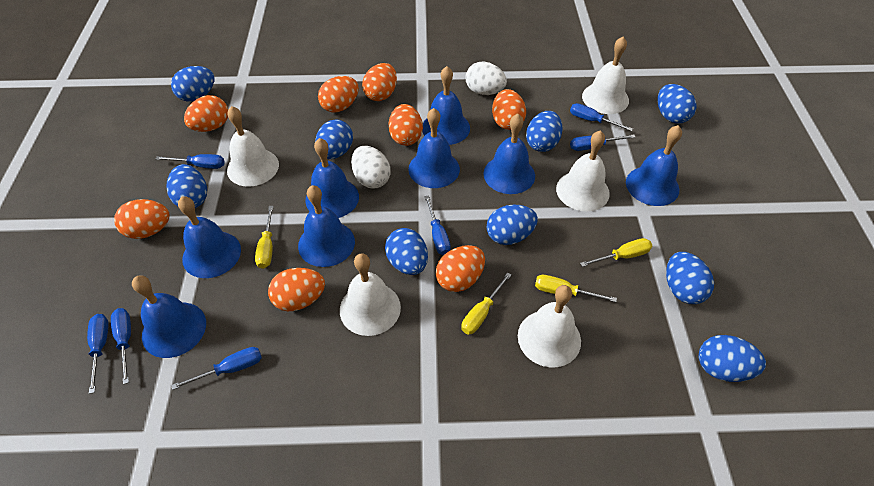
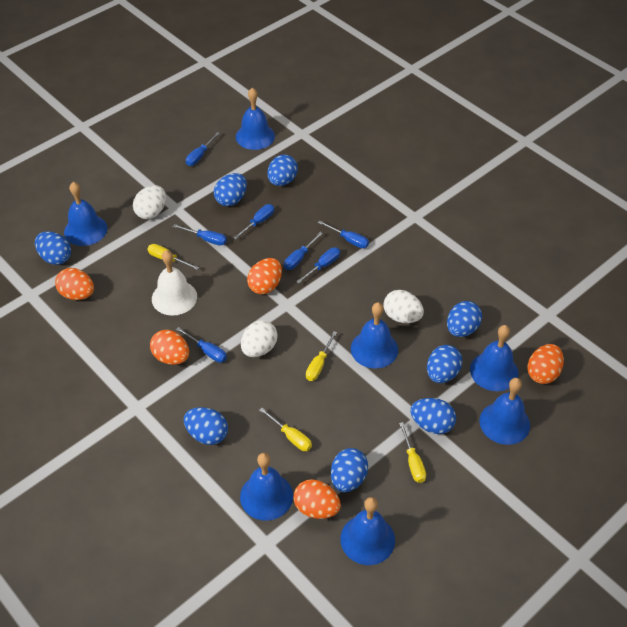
blue bell: [132,275,206,358] [178,196,241,278] [298,185,355,267] [305,138,359,218] [408,108,460,188] [422,66,470,145] [483,114,535,194] [626,125,682,206] = 8 -> [64,182,107,246] [236,88,275,150] [240,453,293,521] [340,497,395,565] [351,302,398,369] [470,325,519,391] [479,378,530,445] = 7
blue egg: [167,164,207,208] [171,66,215,102] [315,119,353,159] [385,228,428,275] [487,205,538,245] [526,111,563,152] [658,84,697,124] [666,252,714,304] [699,335,766,382] = 9 -> [35,232,71,265] [184,407,228,445] [214,173,247,206] [267,155,298,186] [331,448,368,492] [410,398,456,434] [427,345,463,383] [447,301,482,337] = 8
orange egg: [114,199,170,239] [184,95,228,132] [268,268,325,311] [318,76,359,112] [362,63,397,101] [389,104,423,146] [436,245,485,292] [492,89,526,130] = 8 -> [55,268,94,300] [150,330,189,365] [247,258,282,294] [294,479,341,519] [527,344,564,384] = 5
white bell: [227,106,279,187] [340,254,401,336] [518,285,581,368] [556,130,610,211] [582,37,629,114] = 5 -> [152,250,197,316] = 1
white egg: [351,146,390,188] [466,62,507,95] = 2 -> [133,185,166,219] [241,320,278,357] [383,290,424,323] = 3

